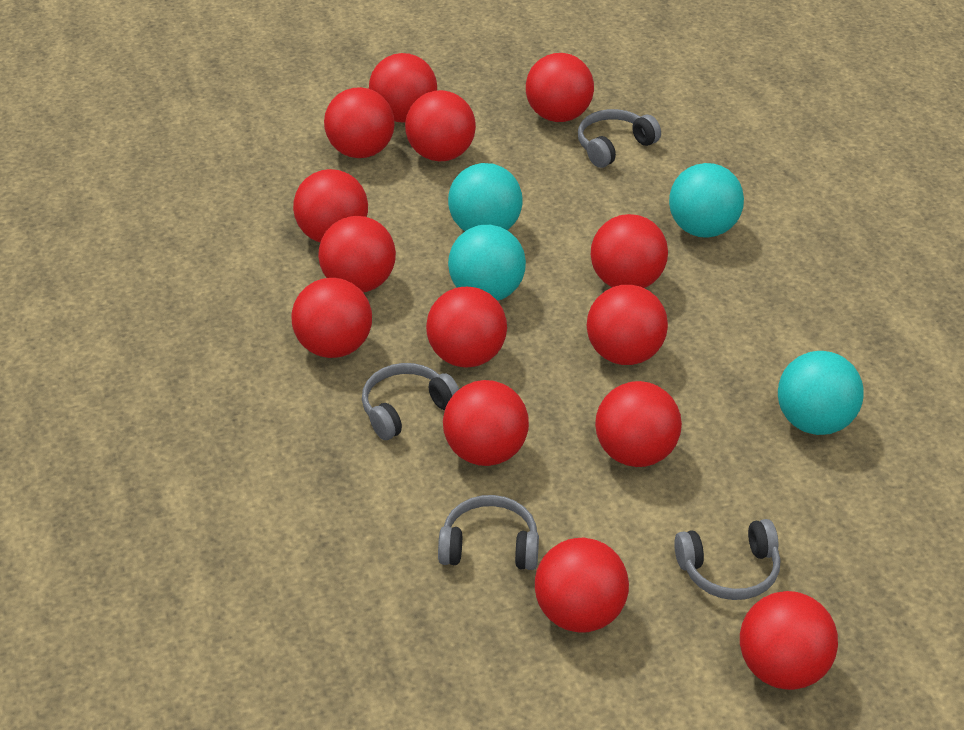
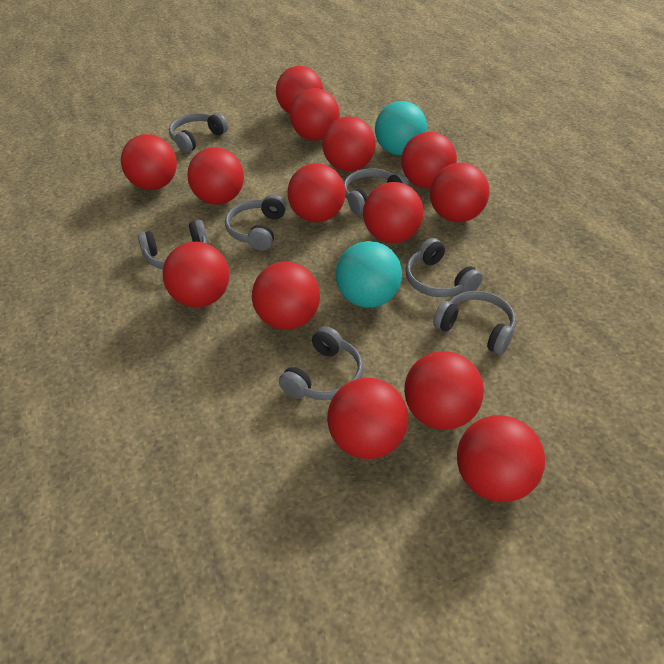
grey headphones: [362,363,459,440] [438,495,539,570] [578,109,661,168] [674,519,780,600] = 4 -> [138,220,208,269] [169,113,228,153] [225,194,287,251] [279,326,363,400] [344,168,409,215] [406,238,483,297] [433,291,516,355] = 7
turquoise ball: [448,163,523,231] [448,225,526,301] [669,163,744,238] [778,351,864,435] = 4 -> [335,241,402,308] [375,101,427,155] = 2

